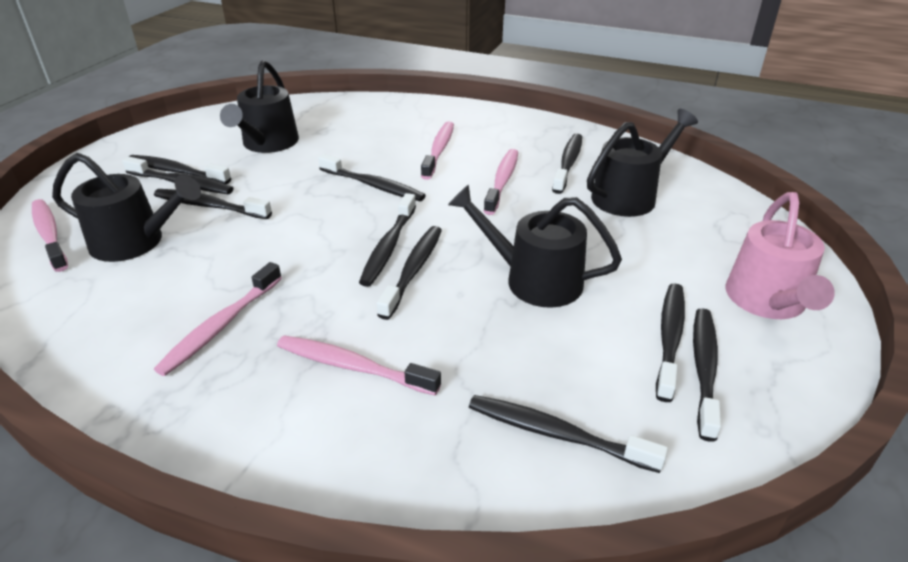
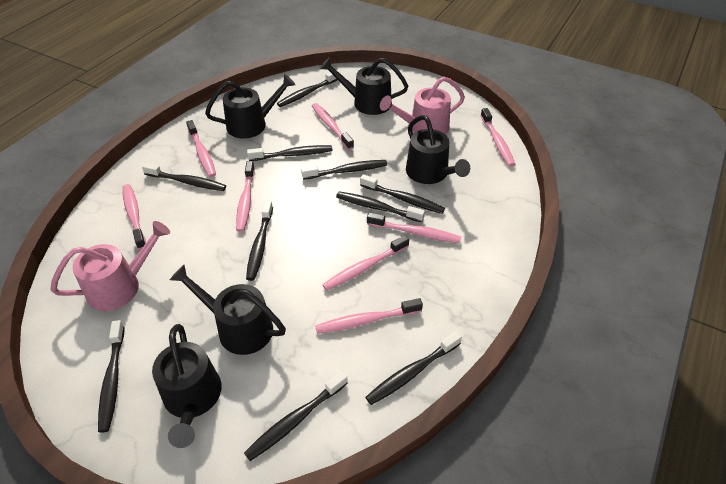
black watering can: [52,153,201,262] [220,60,299,153] [448,185,622,308] [587,109,698,217] = 4 -> [152,324,222,448] [170,265,286,355] [205,74,296,139] [320,57,408,115] [406,115,470,184] = 5
pink toothbrush: [32,199,68,272] [154,262,282,376] [277,335,441,395] [421,122,454,180] [484,149,518,215] = 5 -> [123,184,146,250] [186,120,216,177] [236,161,255,232] [312,103,354,150] [315,298,423,334] [322,235,409,291] [367,212,461,243] [480,108,515,167] = 8
pink watering can: [725,192,835,319] = 1 -> [50,221,170,311] [380,77,465,135] = 2

